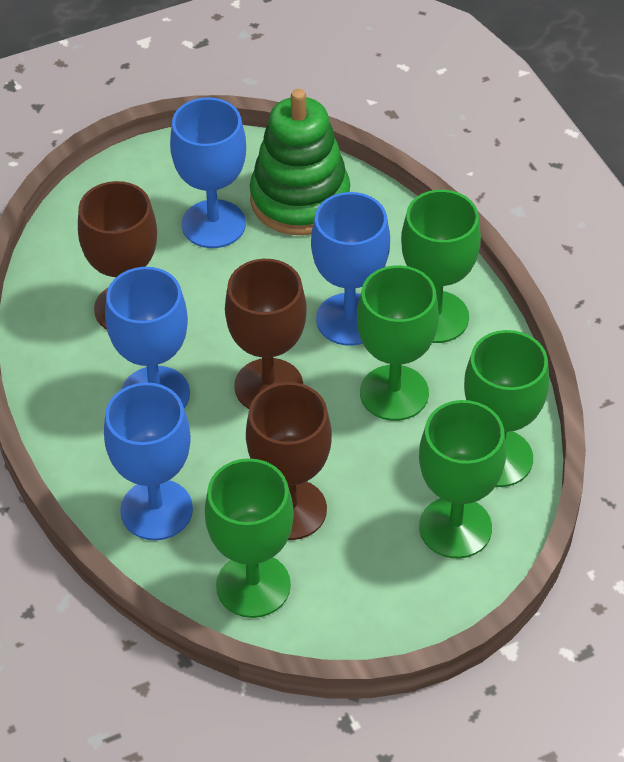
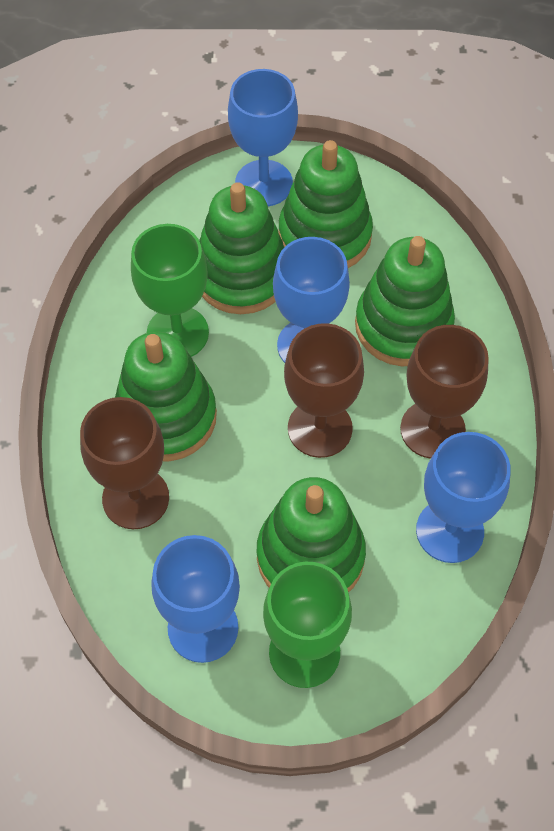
green goblet: [205,458,294,618] [357,265,439,421] [401,190,481,343] [419,400,506,558] [464,330,549,487] = 5 -> [131,224,209,357] [263,562,352,688] = 2
green stacking toy: [250,89,350,235] = 1 -> [115,331,217,462] [199,182,284,314] [257,477,366,593] [278,140,373,268] [355,236,455,366] = 5

